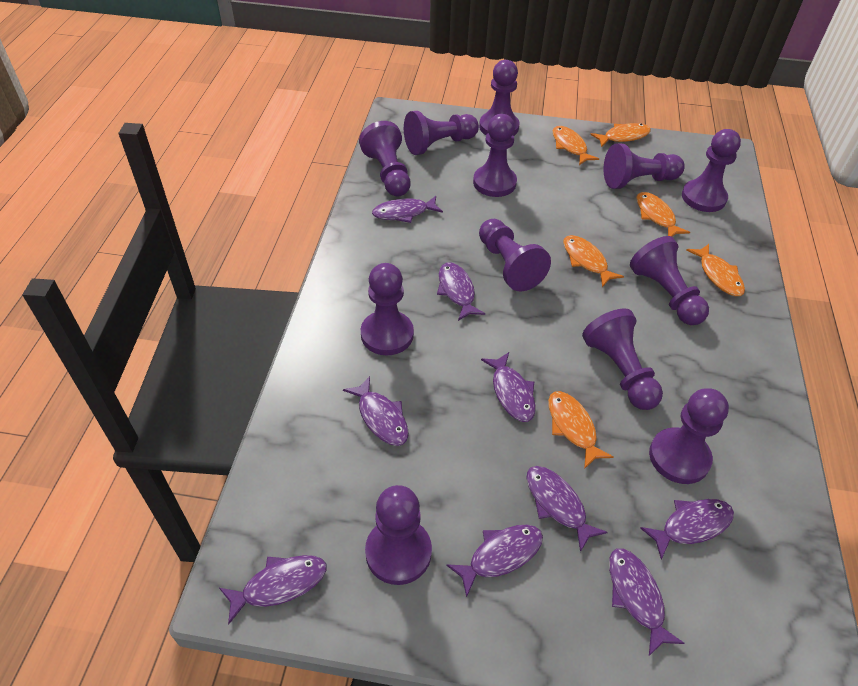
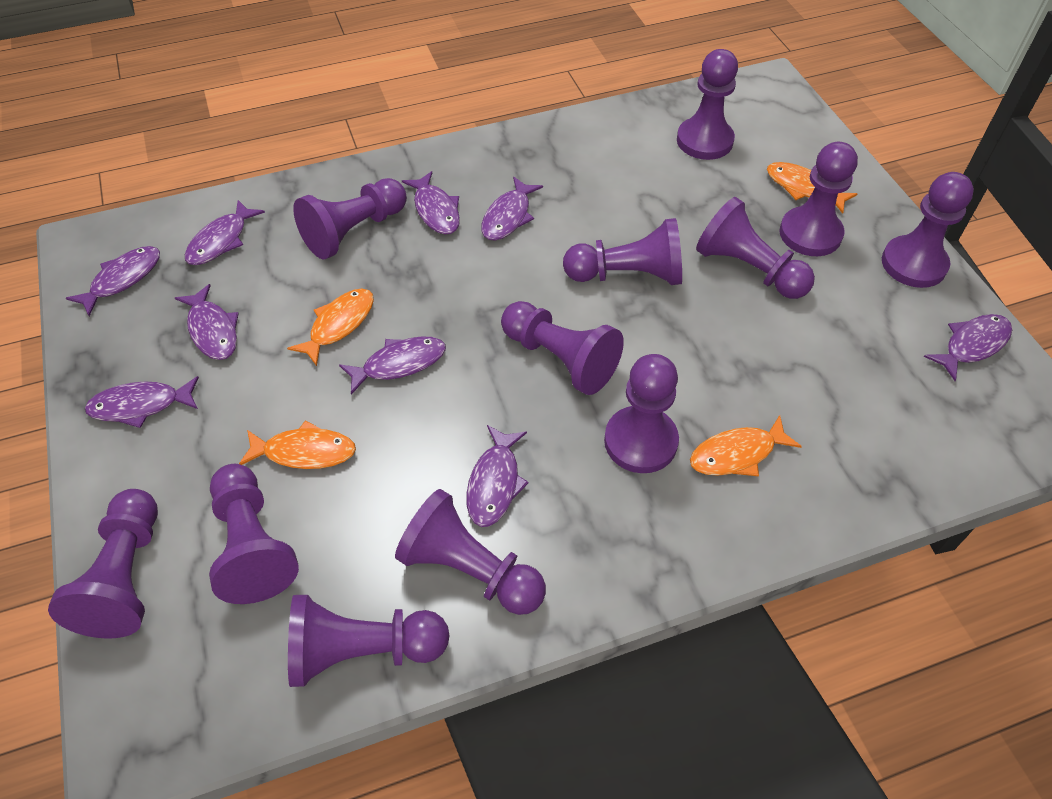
orange fish: [548,391,614,469] [553,126,599,165] [563,235,624,287] [590,123,651,147] [636,192,690,237] [686,244,745,296] = 6 -> [239,420,356,469] [287,289,374,366] [690,415,802,476] [767,162,858,214] = 4

